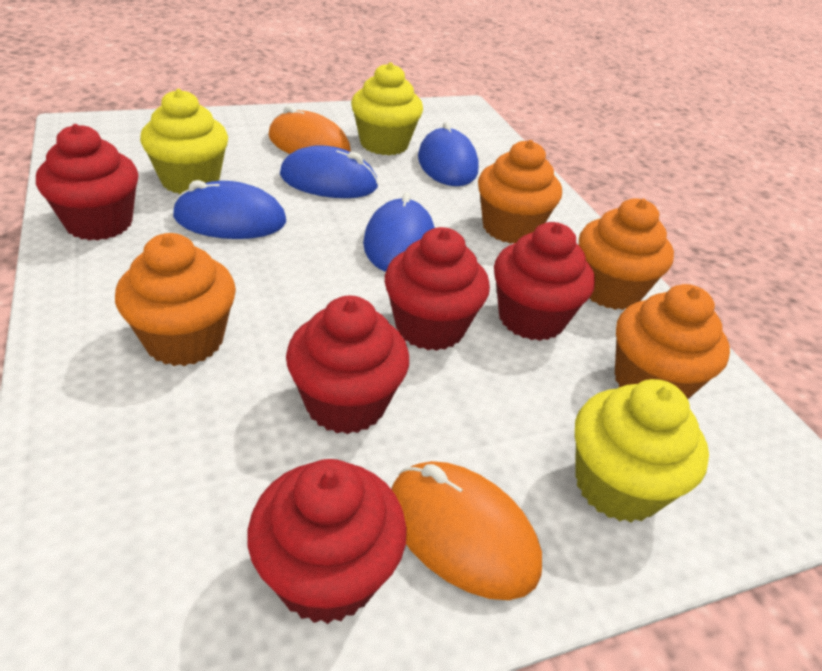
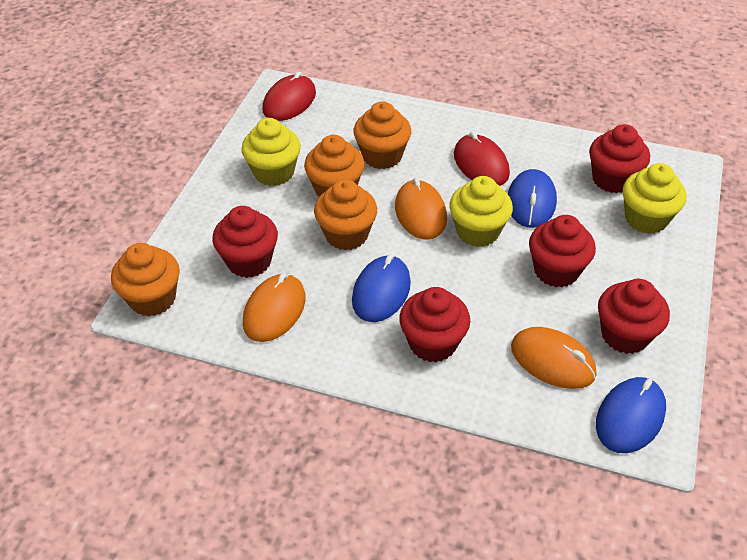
blue mouse: [173,180,286,239] [280,145,378,198] [363,192,435,272] [418,121,479,186] = 4 -> [352,255,411,322] [508,169,557,228] [596,377,666,453] = 3
orange mouse: [268,106,351,154] [391,461,542,600] = 2 -> [243,273,305,342] [395,178,447,239] [511,327,596,389] = 3
red mouse: none = 0 -> [262,72,316,121] [454,132,510,186] = 2

